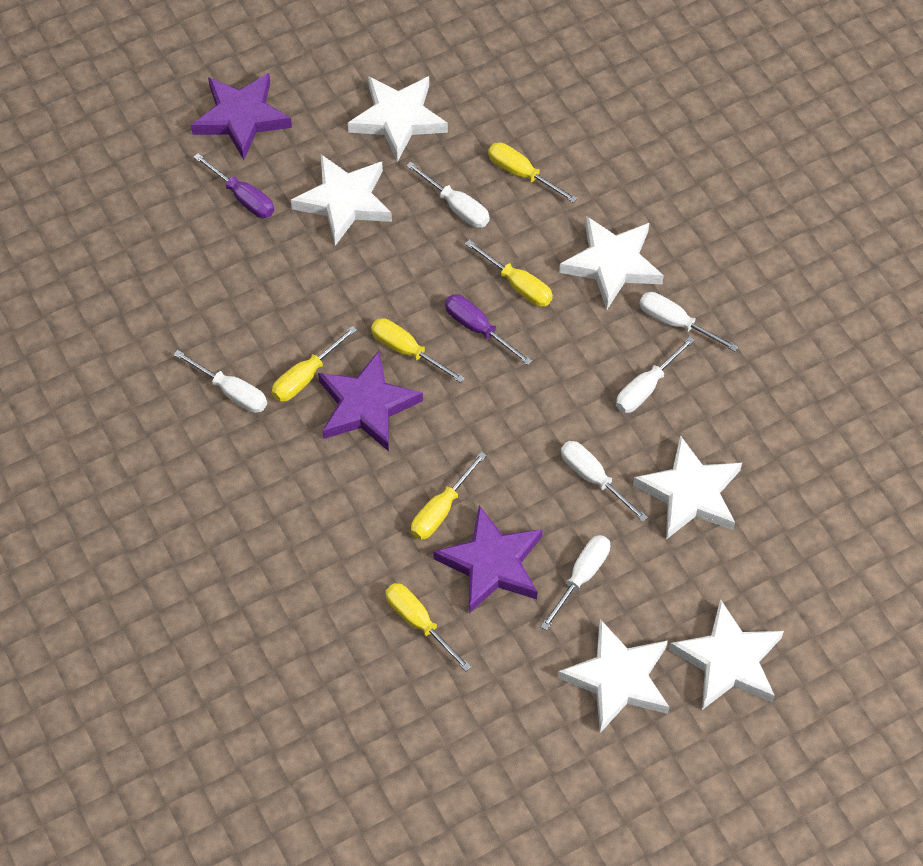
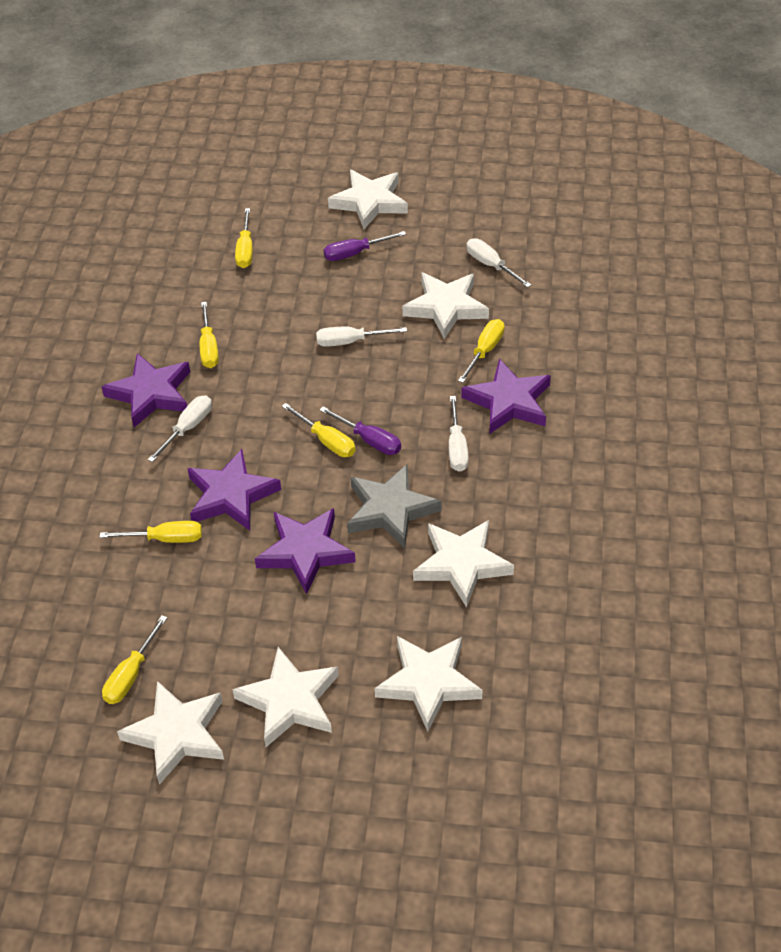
grey star: none = 0 -> [347,464,441,549] = 1
purple star: [191,73,292,160] [318,351,423,451] [433,506,543,613] = 3 -> [102,353,190,427] [187,449,281,530] [255,508,356,594] [461,359,551,434] = 4
white screwdriver: [173,350,267,413] [406,162,490,228] [540,535,610,631] [561,441,648,522] [616,336,695,413] [639,292,739,352] = 6 -> [148,396,212,462] [316,326,407,347] [449,396,469,472] [466,238,531,288] = 4

